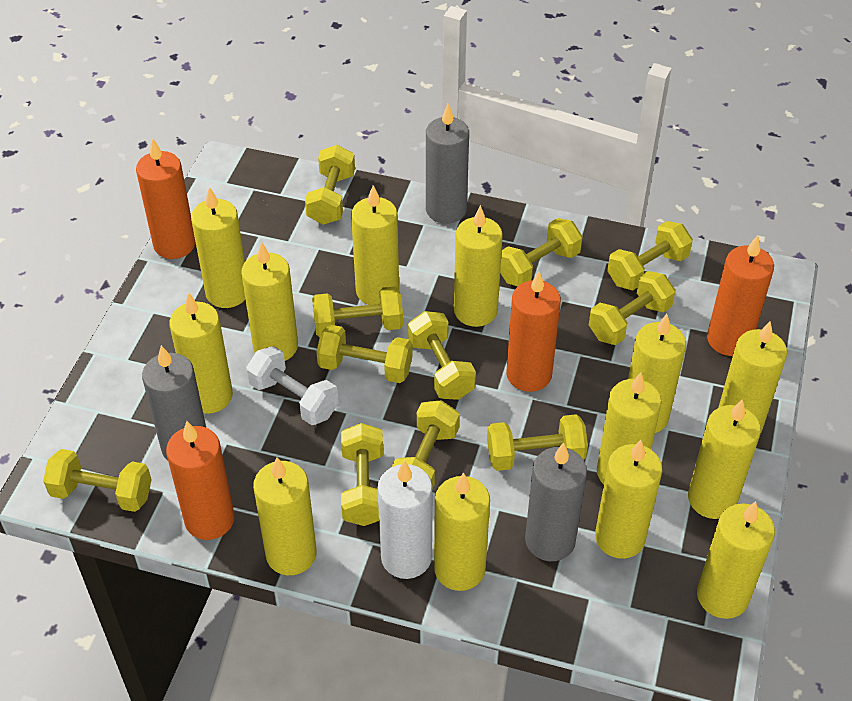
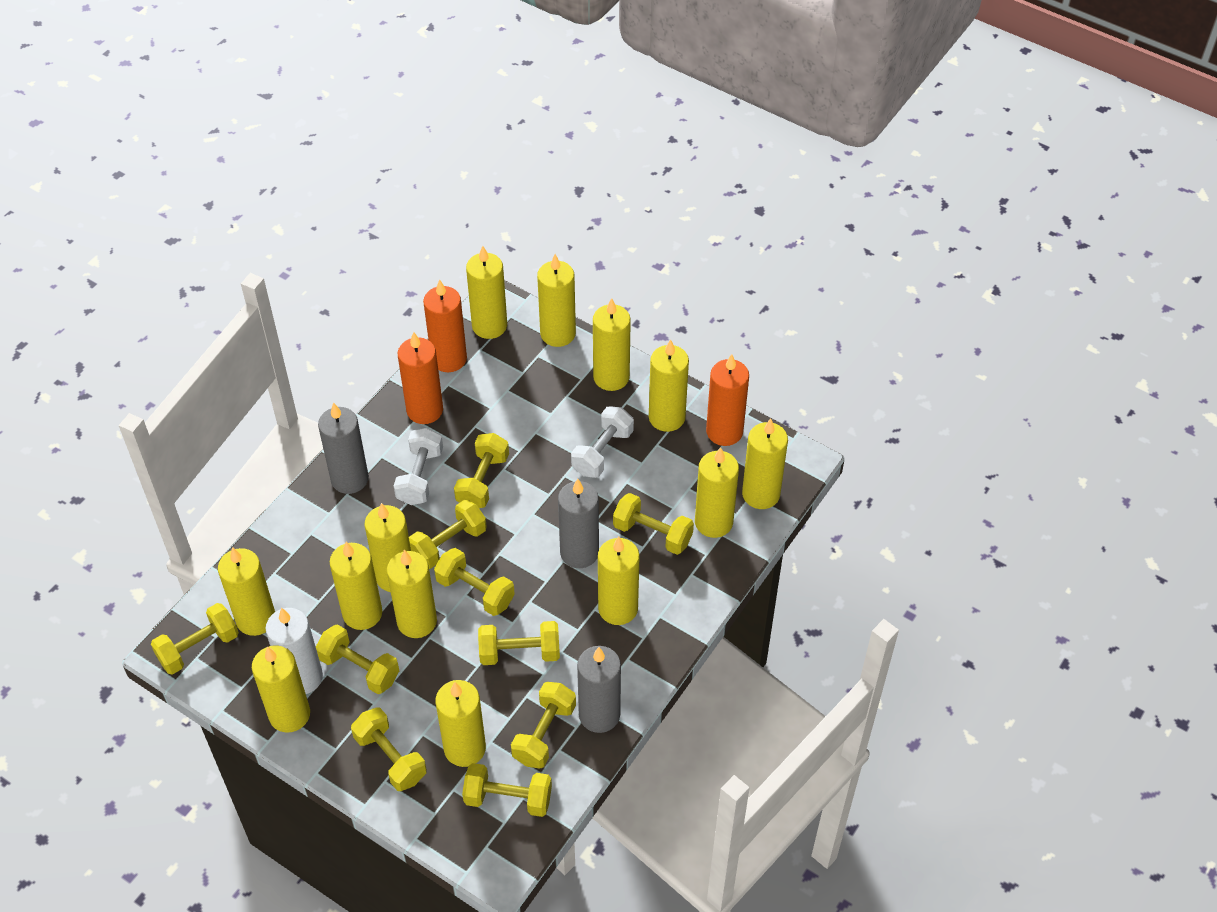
orange candle: [136,138,195,259] [166,421,235,540] [506,271,561,392] [707,235,774,356] = 4 -> [398,332,443,424] [423,279,467,372] [706,354,749,446] = 3
white dumbbell: [246,346,339,425] = 1 -> [394,428,443,505] [571,406,634,478] = 2
yellow dumbbell: [43,449,152,512] [305,145,355,225] [312,286,403,337] [317,325,413,383] [341,423,383,526] [392,400,459,490] [408,311,476,400] [487,414,588,471] [500,218,583,286] [589,271,675,345] [607,221,693,290] = 11 -> [151,603,239,675] [316,624,399,694] [351,708,427,791] [409,500,487,569] [434,548,515,616] [454,433,509,508] [462,763,552,817] [478,621,560,665] [511,682,576,769] [613,493,694,555] = 10

